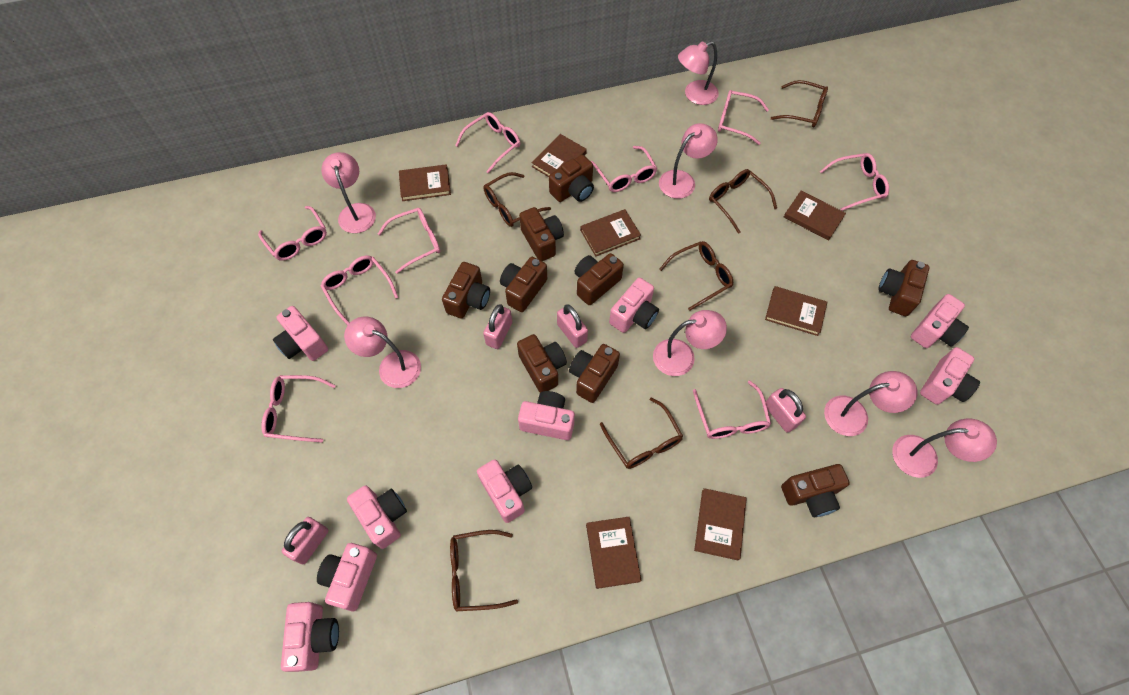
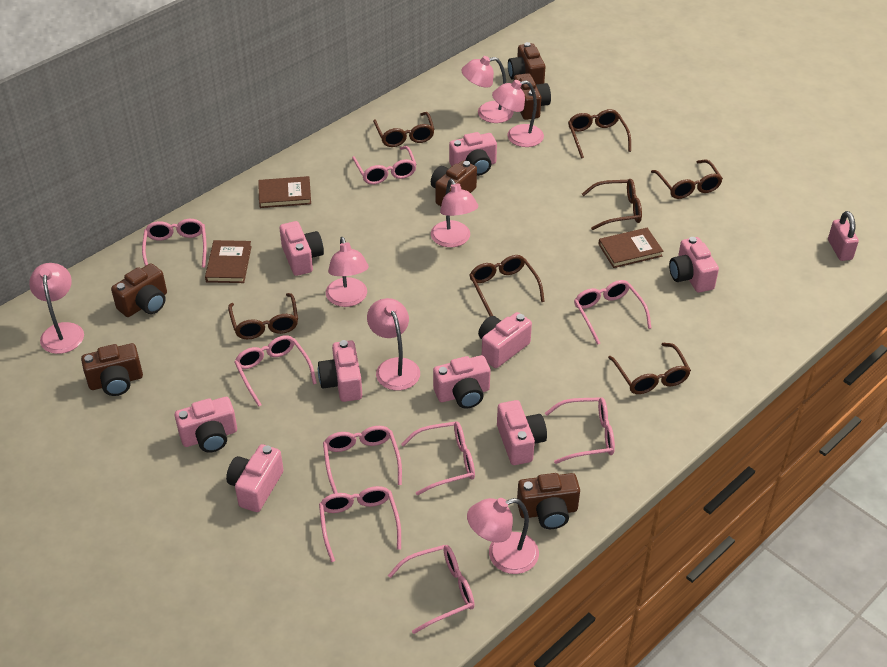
brown book: [399,164,451,201] [532,134,587,177] [580,209,641,257] [586,517,641,589] [694,488,747,560] [765,286,827,336] [784,191,846,241] = 7 -> [205,240,252,283] [258,176,311,208] [598,228,663,268] = 3
brown camera: [442,262,490,319] [500,257,547,312] [517,334,567,393] [519,207,564,261] [549,155,594,202] [569,344,620,403] [574,253,624,305] [781,464,850,517] [878,260,929,316] = 9 -> [81,343,143,396] [111,263,167,317] [431,160,477,206] [508,42,545,84] [514,73,551,120] [517,473,580,529] = 6
brown glasses: [450,530,518,611] [483,172,551,227] [600,397,683,469] [660,241,733,311] [709,169,777,234] [771,80,828,127] = 6 -> [228,293,298,339] [373,112,435,147] [469,255,545,316] [568,109,631,159] [582,179,642,230] [608,343,691,394] [651,160,723,199] = 7
pink padlock: [282,517,329,564] [483,304,512,349] [557,305,588,348] [766,388,806,433] = 4 -> [828,211,859,261] = 1

